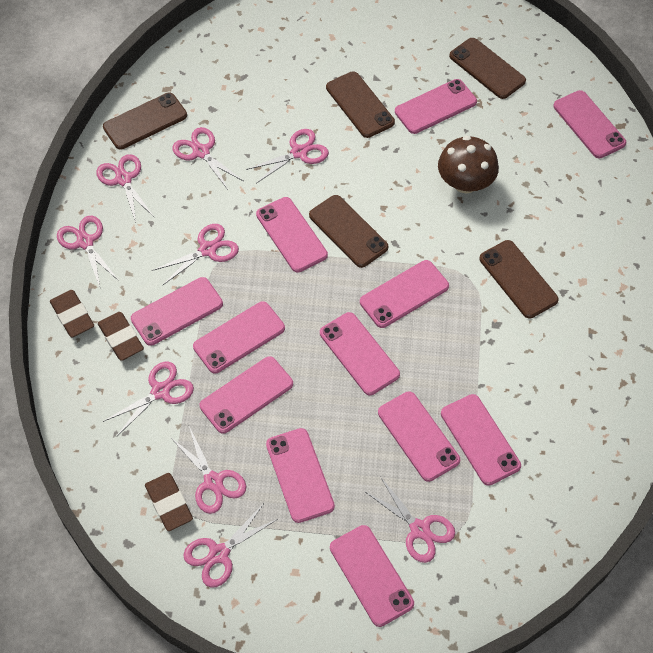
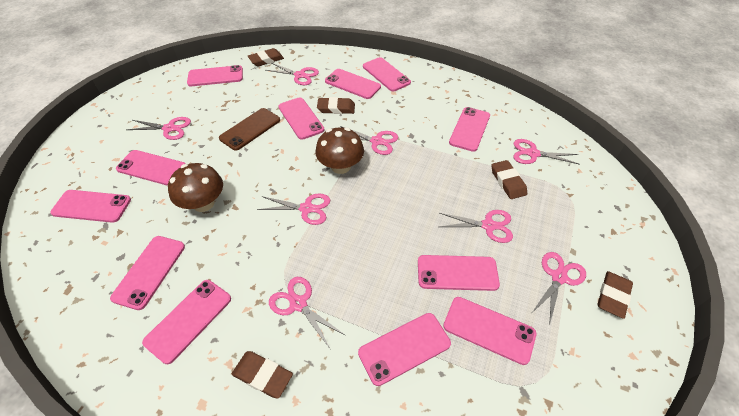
brown eraser: [50,290,94,337] [98,312,144,361] [145,473,193,531] = 3 -> [232,351,293,399] [248,48,284,66] [317,97,355,114] [491,160,527,199] [597,271,633,319] = 5
brown mushroom: [438,136,499,193] = 1 -> [168,163,223,212] [315,127,364,174] = 2
brown phone: [103,93,187,150] [309,195,389,268] [326,71,395,138] [449,38,526,99] [479,240,559,318] = 5 -> [219,108,280,151] = 1
pink scissors: [57,216,119,287] [96,154,155,223] [103,362,194,437] [152,224,239,285] [170,427,246,514] [172,127,243,190] [183,503,278,588] [246,129,329,183] [364,478,455,563] = 9 -> [127,117,191,140] [257,194,330,225] [266,63,319,85] [269,277,345,348] [340,126,398,155] [439,210,513,243] [513,139,580,165] [531,252,586,326] = 8

